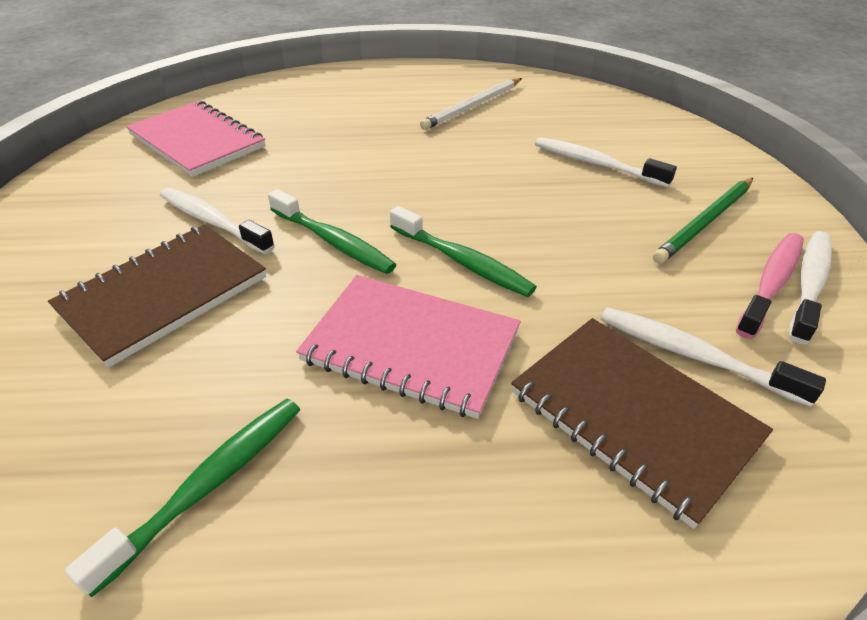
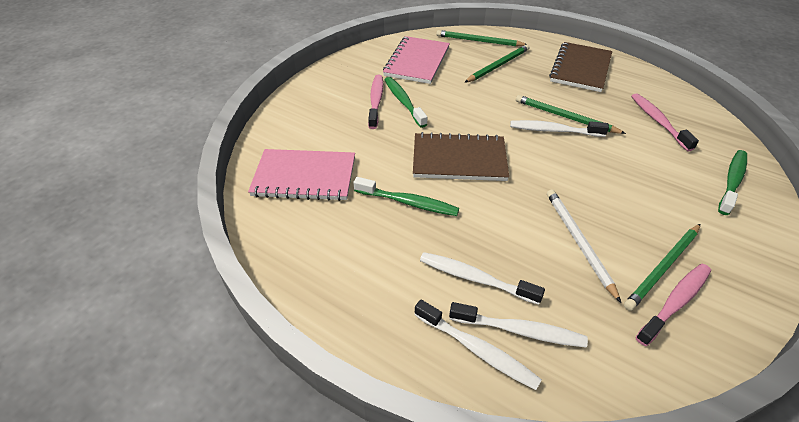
green pencil: [653,178,753,264] = 1 -> [436,30,528,47] [464,44,529,83] [516,95,626,134] [624,224,700,311] = 4
pink toothbrush: [736,233,804,339] = 1 -> [368,75,383,129] [631,93,699,152] [635,264,711,346] = 3

